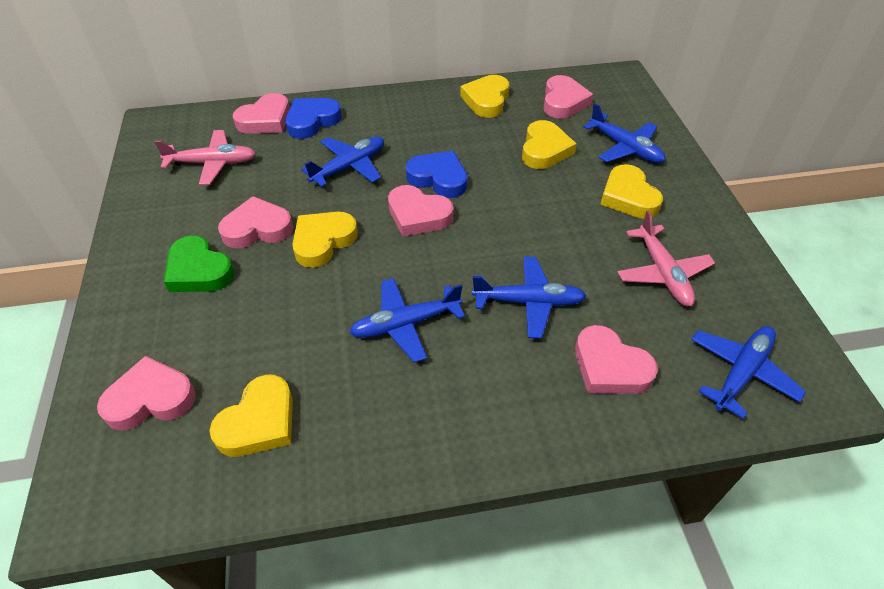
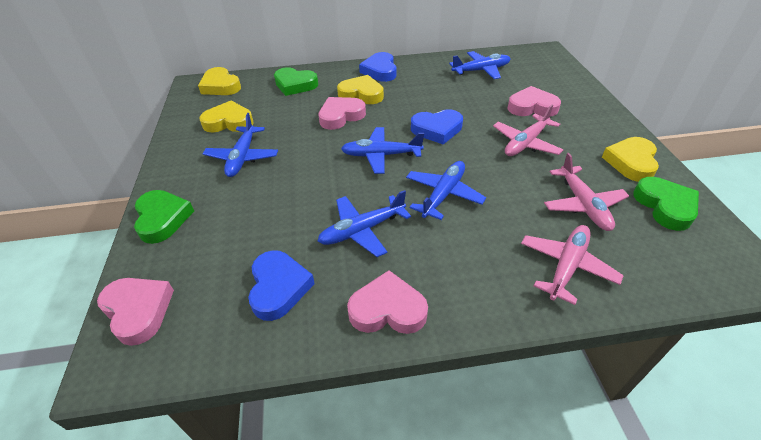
blue heart: [285,98,342,139] [406,151,468,198] = 2 -> [248,250,315,321] [359,52,396,82] [411,109,463,145] = 3
green heart: [164,236,235,292] = 1 -> [134,190,194,244] [274,67,318,96] [633,177,699,231] = 3
pink heart: [97,356,196,430] [218,196,293,248] [233,93,290,134] [388,185,453,236] [543,75,593,119] [575,325,658,394] = 6 -> [97,278,174,346] [318,97,366,130] [347,270,428,334] [507,86,561,117] = 4
pink plane: [154,130,256,185] [617,211,715,306] = 2 -> [493,104,563,156] [521,225,624,305] [544,153,629,231] = 3
yellow heart: [209,375,293,457] [292,212,358,268] [460,75,509,118] [522,120,577,169] [601,164,663,219] = 5 -> [198,67,241,95] [199,101,253,133] [337,75,384,104] [602,137,659,182] = 4

